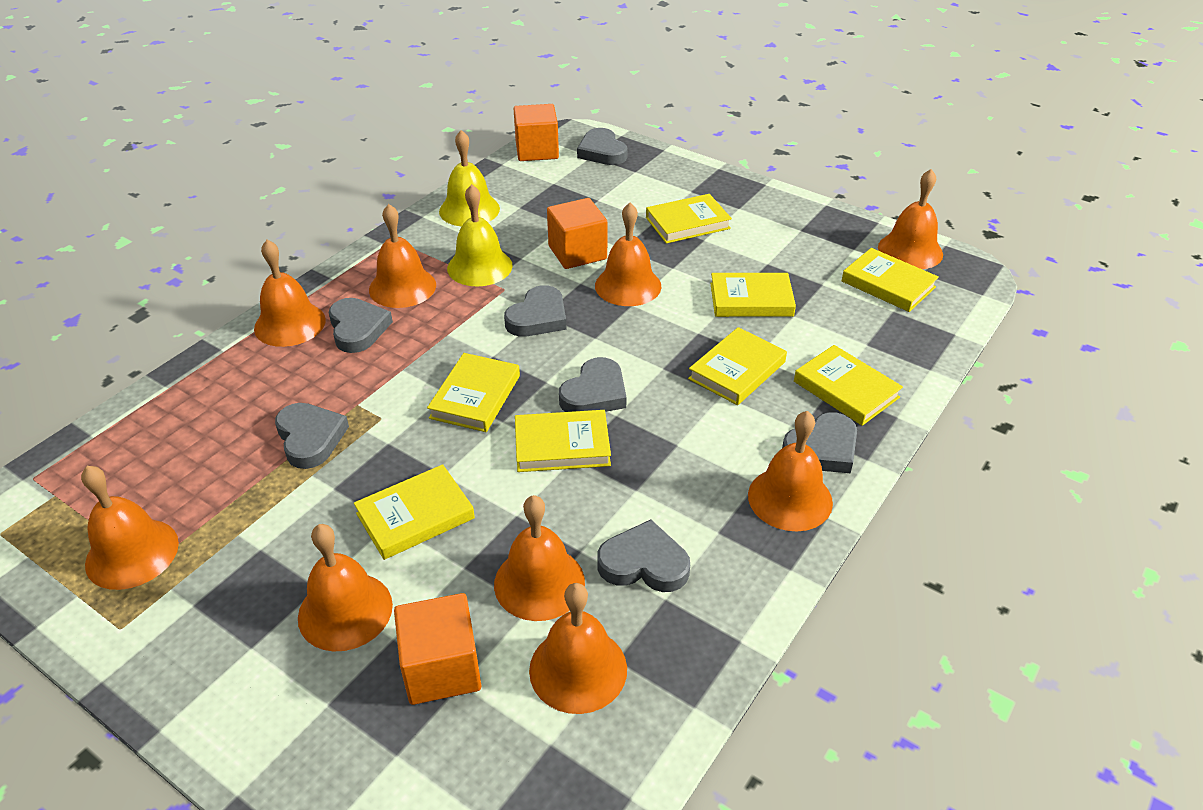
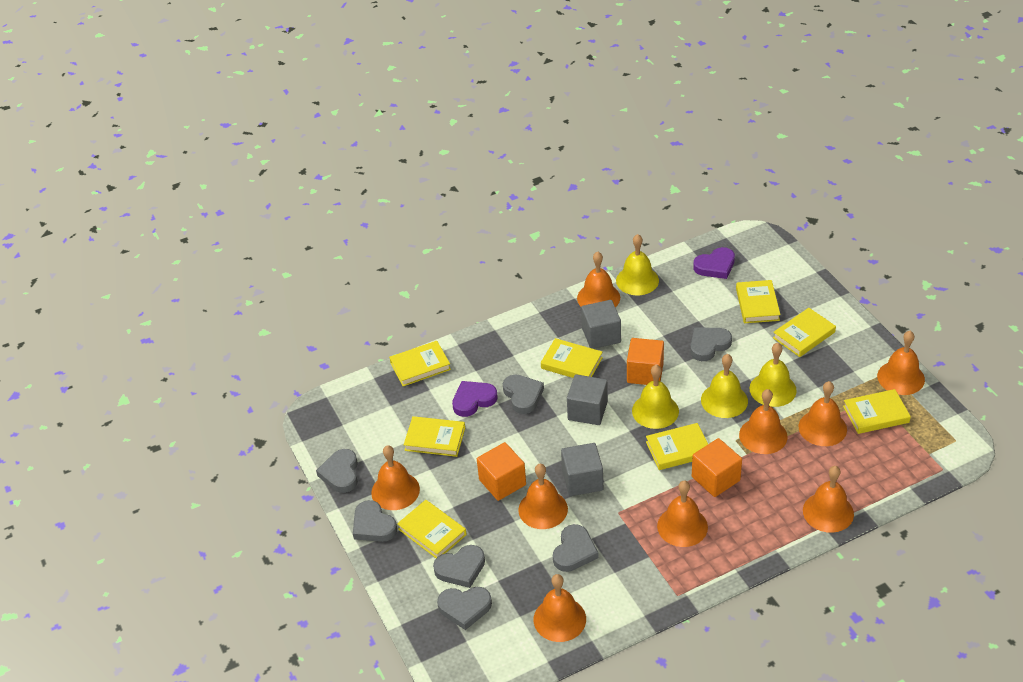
grey cube: none = 0 -> [561,443,603,496] [567,374,608,425] [581,300,621,349] = 3
purple heart: none = 0 -> [452,381,497,417] [693,247,735,279] = 2
yellow bell: [439,130,500,227] [447,184,513,286] = 2 -> [616,234,659,295] [632,365,679,429] [701,354,748,418] [749,343,797,407] = 4

